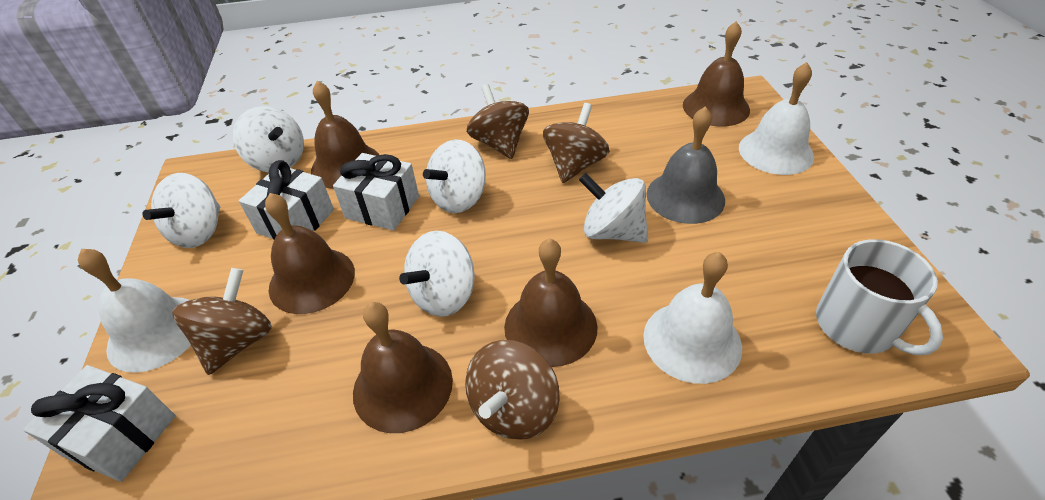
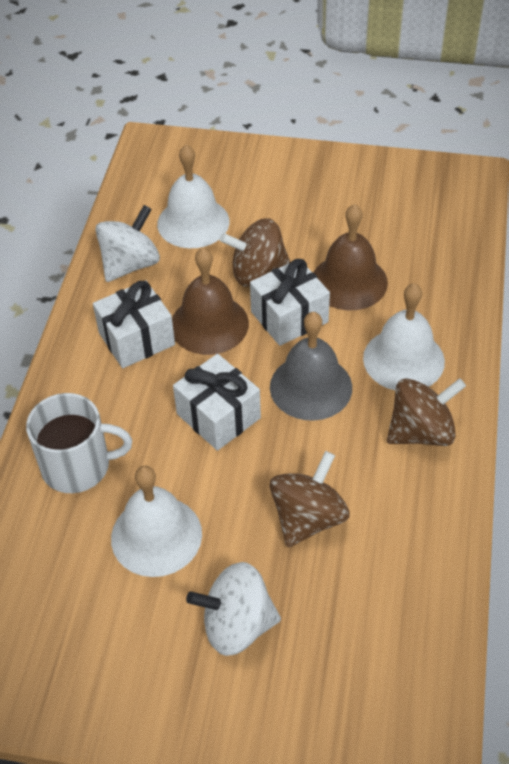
brown bell: [265,193,355,314] [311,81,379,189] [353,302,453,433] [504,238,598,367] [683,21,750,127] = 5 -> [172,248,249,355] [314,204,388,310] = 2
brown spinning top: [172,268,272,375] [465,340,560,440] [467,84,529,159] [543,103,610,183] = 4 -> [220,218,290,287] [270,451,350,547] [387,378,466,446] = 3
white spinning top: [143,173,220,248] [233,106,304,172] [399,231,475,317] [423,140,486,213] [579,173,648,243] = 5 -> [95,205,160,282] [186,562,281,656] = 2

